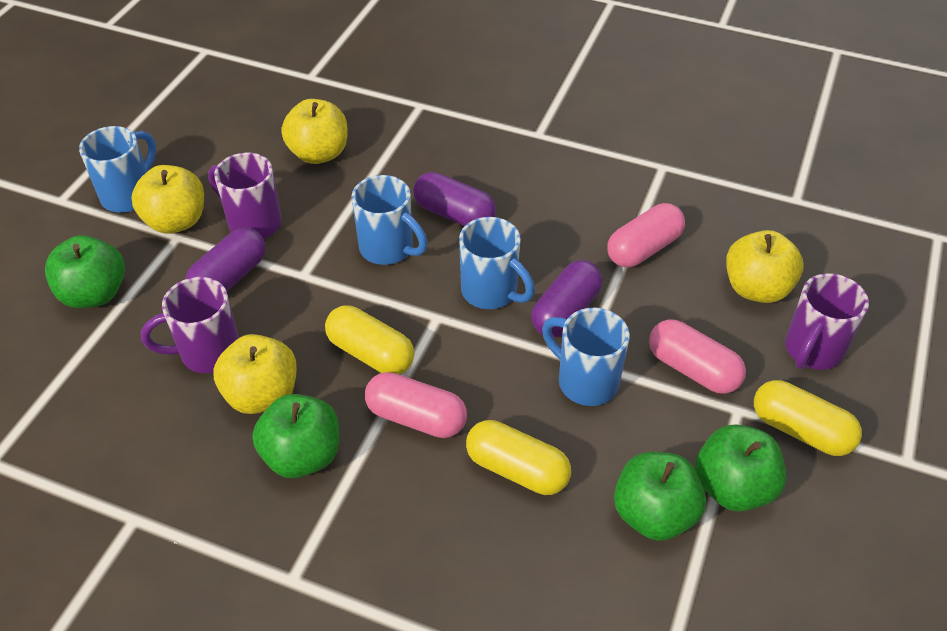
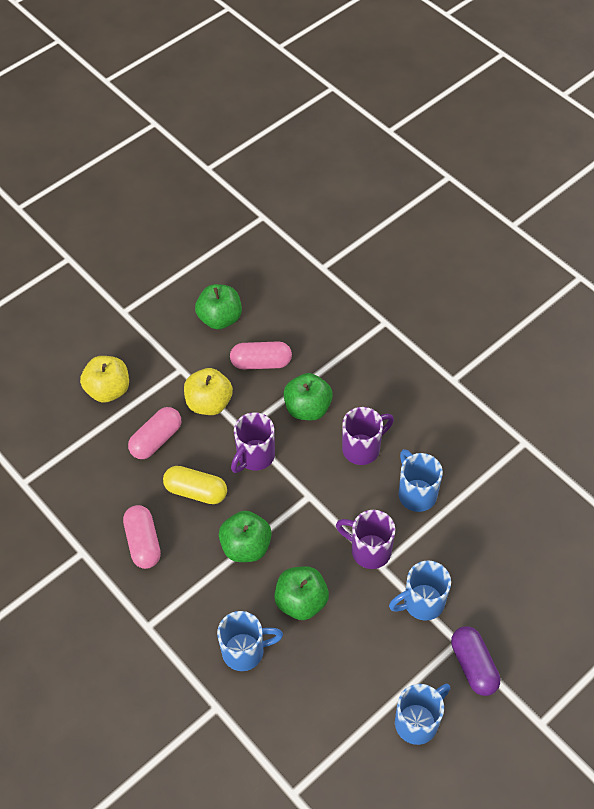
purple capsule: [185,227,266,291] [413,172,496,226] [531,260,602,338] = 3 -> [451,626,500,696] = 1
yellow apple: [131,165,204,234] [213,334,297,414] [281,99,348,164] [726,230,804,303] = 4 -> [80,356,129,403] [184,368,233,415] = 2
yellow capsule: [325,306,414,374] [466,420,571,495] [754,380,862,456] = 3 -> [163,466,227,504] = 1

